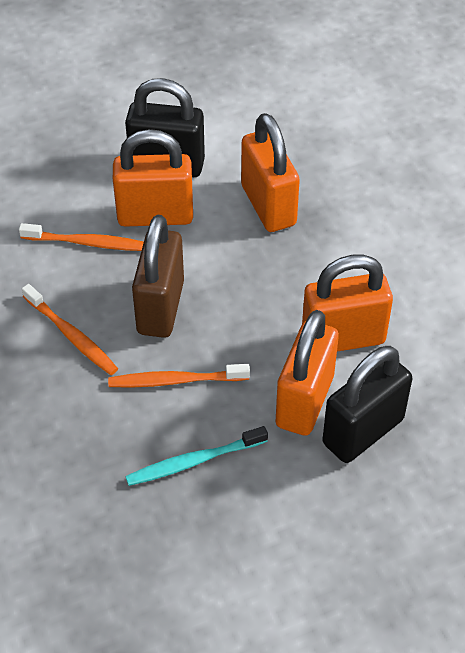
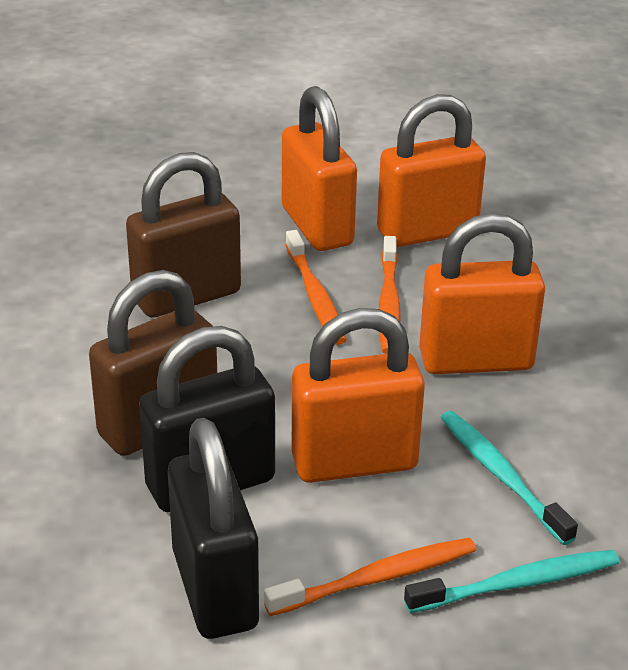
brown padlock: [132,215,184,338] = 1 -> [89,270,217,456] [126,152,241,318] = 2
turquoise toothbrush: [125,426,268,486] = 1 -> [404,550,620,613] [440,411,578,545] = 2

